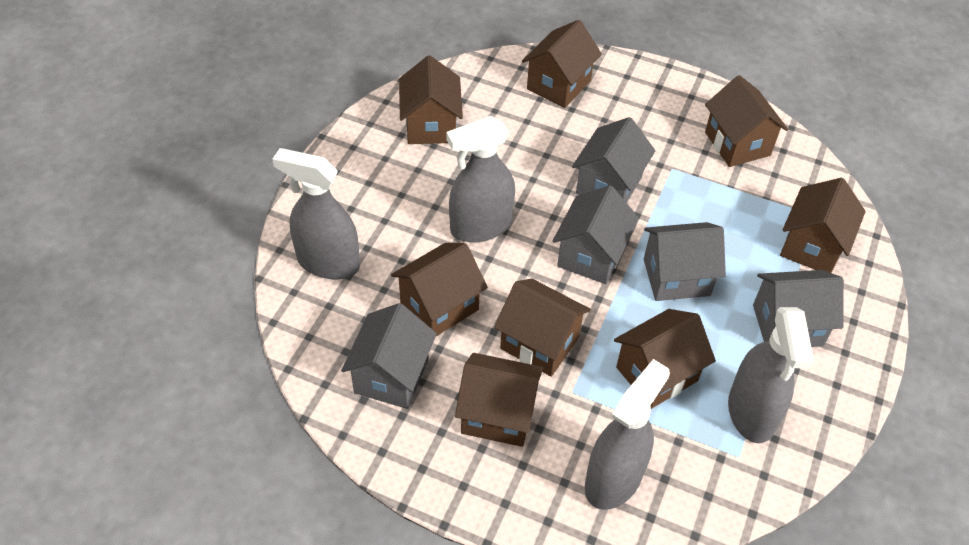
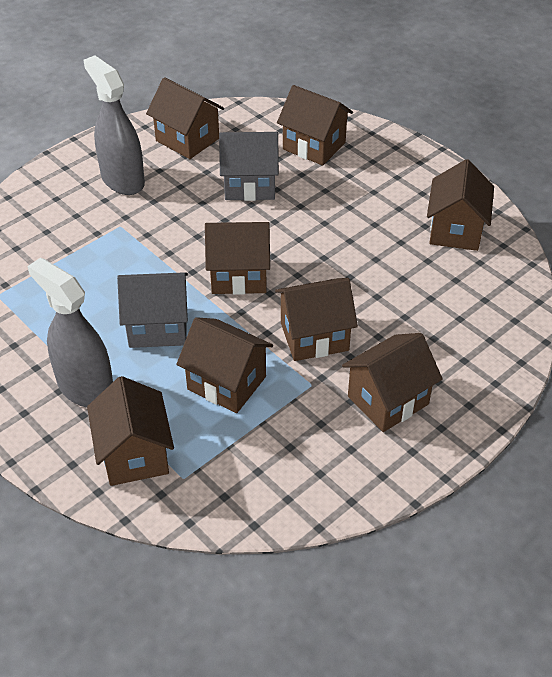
grey house: [341,303,437,409] [553,185,639,284] [572,117,655,203] [644,222,726,301] [753,270,844,347] = 5 -> [117,272,188,348] [219,132,279,201] = 2
grey spray bottle: [272,148,360,279] [446,116,515,243] [585,359,670,510] [728,307,814,443] = 4 -> [27,258,113,408] [83,56,145,195] = 2

